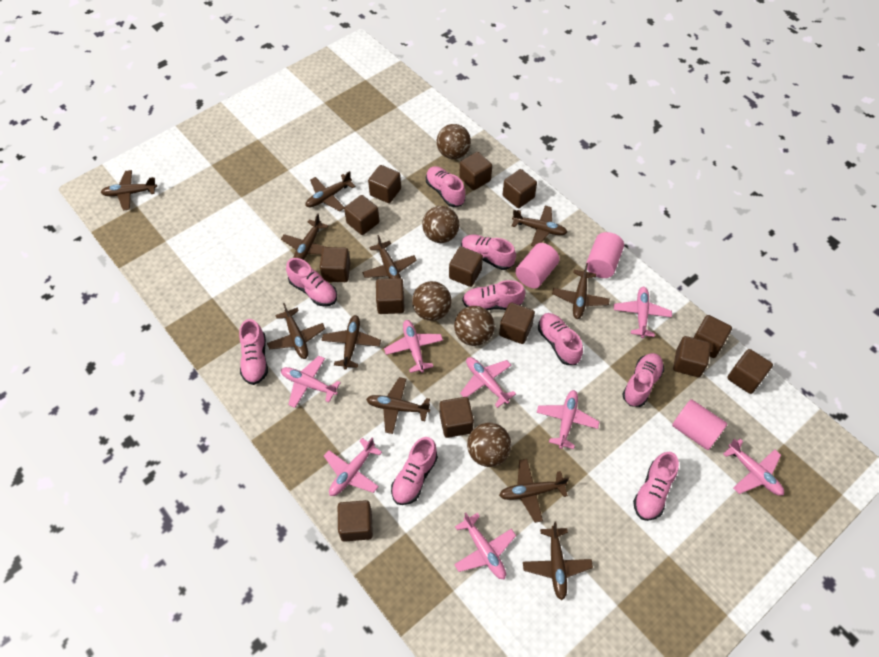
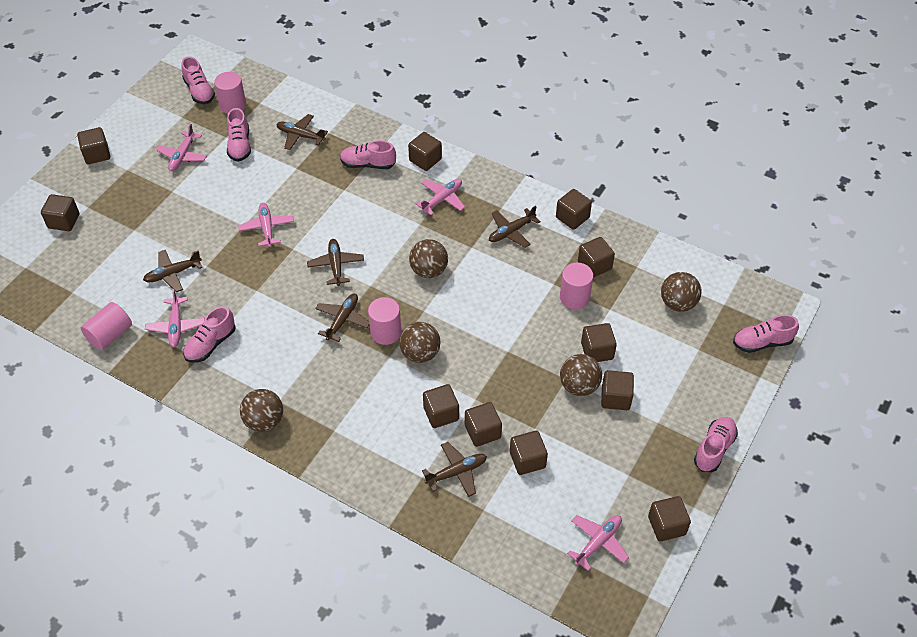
brown cube: [320,247,350,282] [338,500,373,542] [344,195,379,235] [368,165,401,203] [376,278,405,314] [440,397,474,438] [449,246,483,287] [459,152,492,190] [499,303,535,344] [503,169,537,208] [673,336,711,377] [693,315,732,358] [727,349,773,394] = 13 -> [41,194,79,231] [77,127,110,164] [408,132,442,171] [423,384,459,428] [465,402,502,447] [510,431,548,475] [556,189,592,230] [578,237,615,278] [581,323,617,362] [601,370,634,410] [648,496,691,541] = 11
brown plane: [101,170,157,210] [267,303,325,359] [281,213,329,260] [306,171,356,211] [322,315,381,370] [362,235,417,278] [366,377,430,434] [499,459,569,523] [512,206,568,247] [523,522,593,600] [552,263,610,319] = 11 -> [143,250,203,292] [276,114,328,150] [307,239,364,286] [315,293,369,342] [422,442,487,497] [489,206,541,248] = 6
pink cylinder: [515,243,560,288] [586,232,624,278] [672,399,727,450] = 3 -> [81,302,132,350] [214,72,246,114] [368,297,401,345] [560,262,593,309] = 4
pink plane: [281,356,341,408] [324,437,382,496] [384,320,443,373] [454,513,516,579] [460,357,516,408] [537,390,599,449] [614,287,672,338] [723,438,784,496] = 8 -> [145,289,205,347] [156,124,207,171] [238,203,294,247] [416,179,465,215] [567,515,629,571] = 5
pink shoe: [239,319,268,385] [286,258,337,306] [391,437,438,505] [426,166,465,207] [461,235,516,270] [462,280,525,310] [538,313,583,365] [622,353,664,407] [633,452,679,521] = 9 -> [181,57,215,104] [183,306,236,362] [227,108,251,162] [340,140,396,169] [694,417,738,472] [733,315,799,353] = 6

